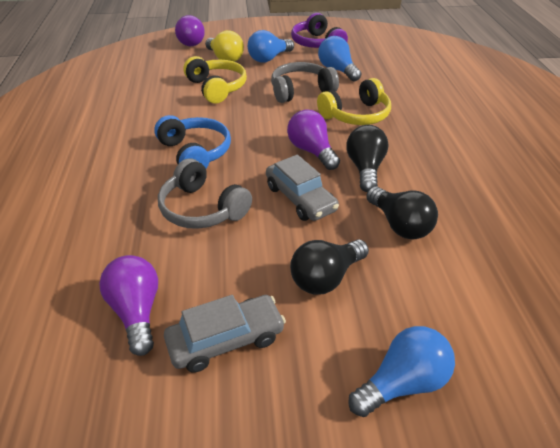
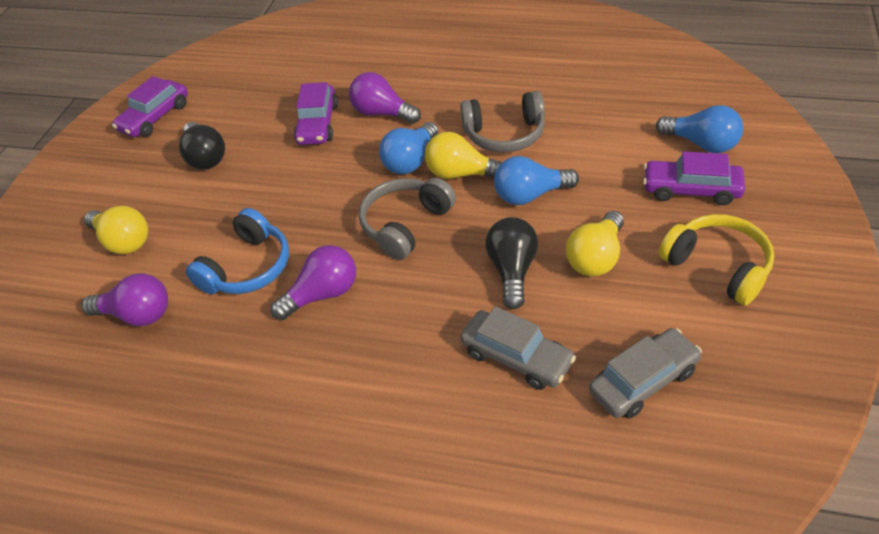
black light bulb: [290,240,369,295] [346,125,388,192] [366,186,438,239] = 3 -> [179,122,225,169] [485,217,538,309] = 2
purple car: none = 0 -> [112,76,188,137] [294,82,338,145] [643,151,745,205] = 3
purple headphones: [291,13,348,48] = 1 -> none = 0
yellow headphones: [183,56,247,104] [317,78,391,125] = 2 -> [659,214,774,305] = 1
yellow light bulb: [205,30,244,62] = 1 -> [84,206,148,254] [425,132,502,179] [566,211,624,276] = 3

